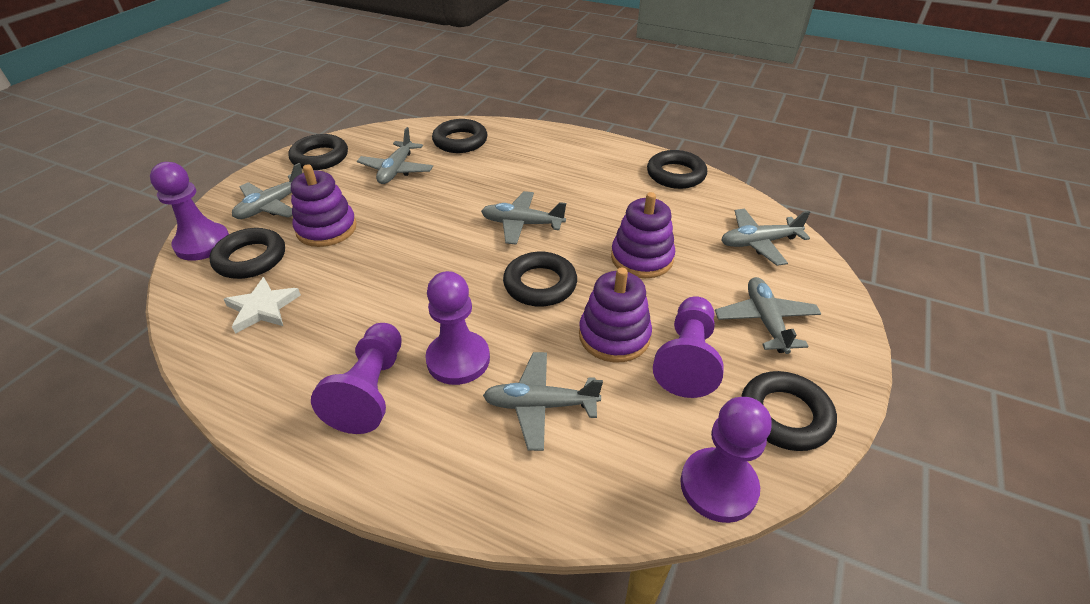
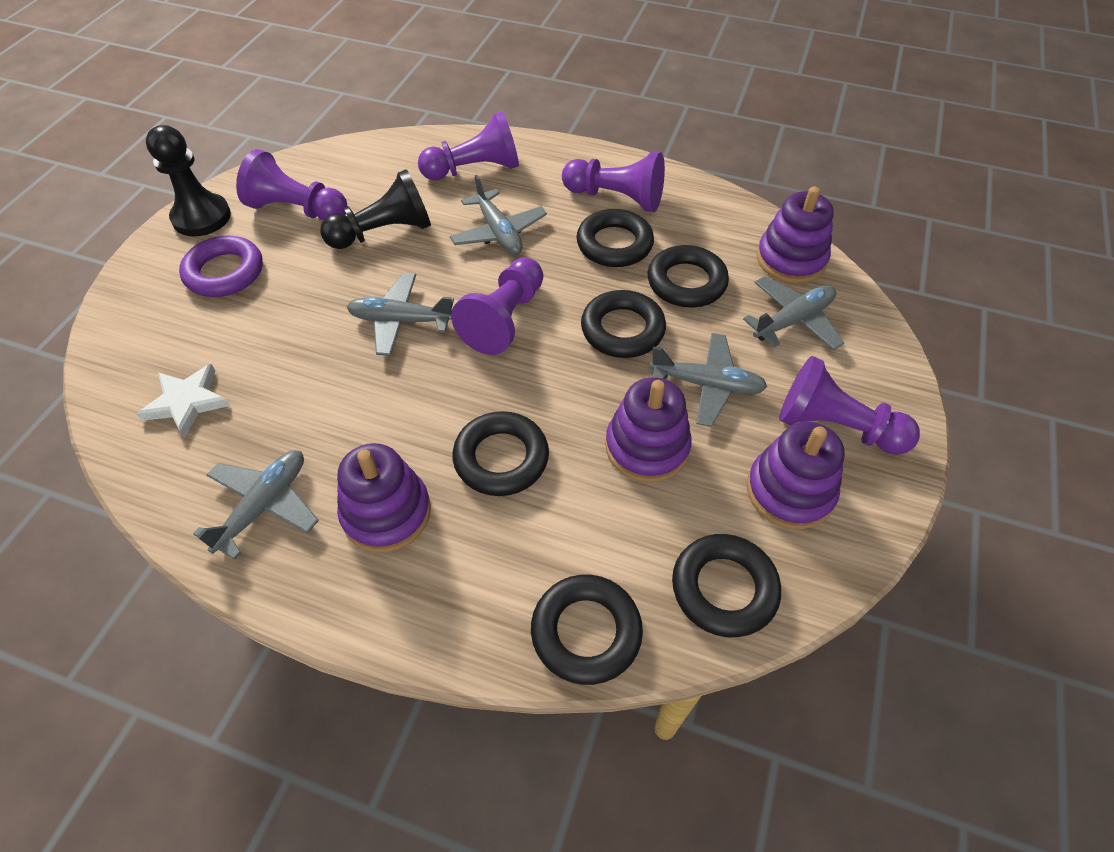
black pawn: none = 0 -> [146,125,231,236] [320,169,431,249] = 2
grey plane: [232,163,302,219] [357,127,433,184] [481,191,566,245] [483,352,603,451] [715,277,821,354] [721,209,810,266] = 6 -> [193,450,319,560] [347,273,454,356] [450,175,547,255] [650,333,767,427] [743,276,844,350] = 5
purple ring: none = 0 -> [179,236,263,297] = 1
purple stacking toy: [291,164,357,247] [579,268,652,363] [611,192,675,278] = 3 -> [337,443,431,552] [605,377,692,482] [747,422,845,529] [757,187,834,283] = 4

